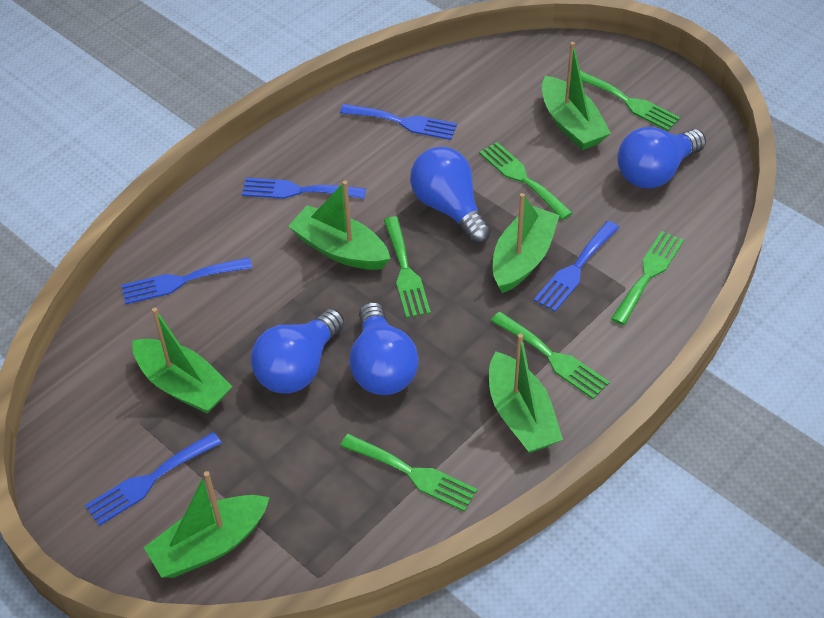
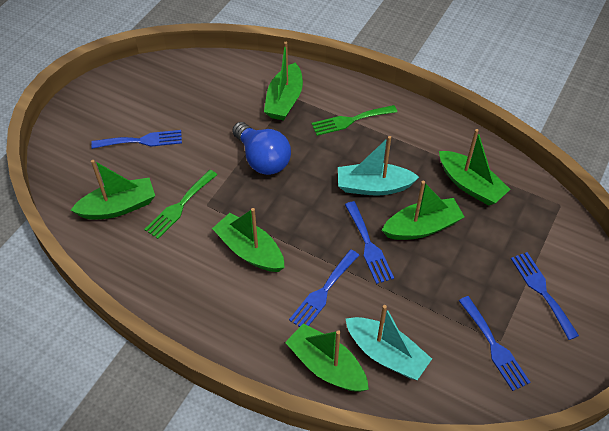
blue light bulb: [251,308,344,394] [349,302,419,395] [410,147,491,244] [617,127,706,189] = 4 -> [232,122,291,175] = 1
green fork: [340,434,477,512] [384,217,431,318] [479,142,573,220] [491,312,610,399] [580,70,680,131] [611,231,684,325] = 6 -> [144,170,217,239] [311,105,397,136] = 2
turquoise boat: none = 0 -> [338,136,419,196] [346,305,432,380] = 2

